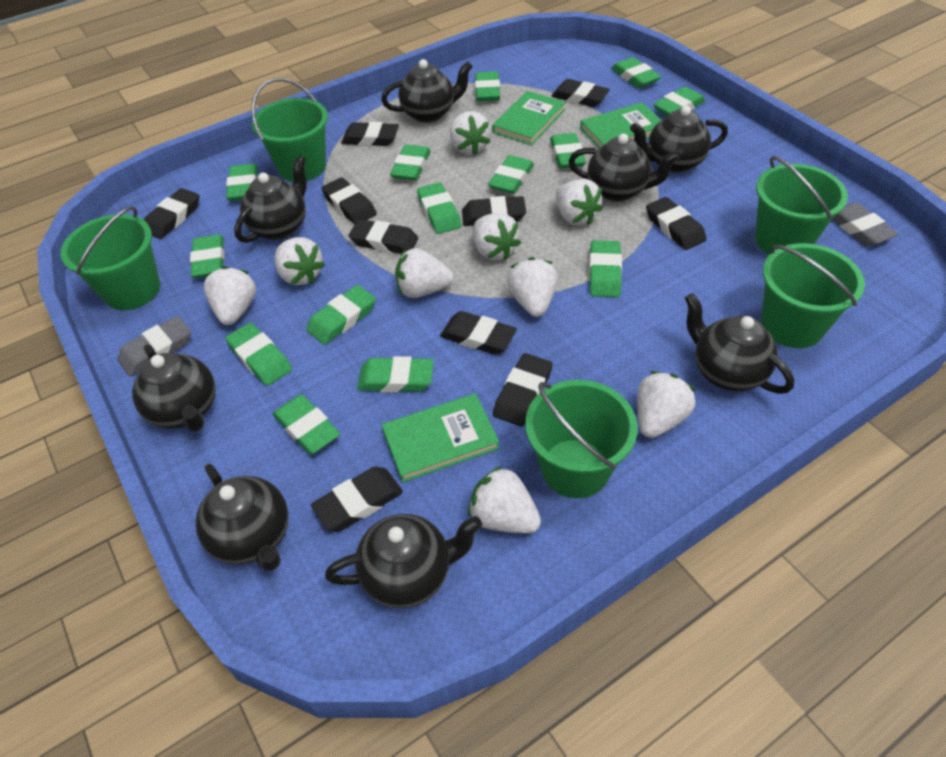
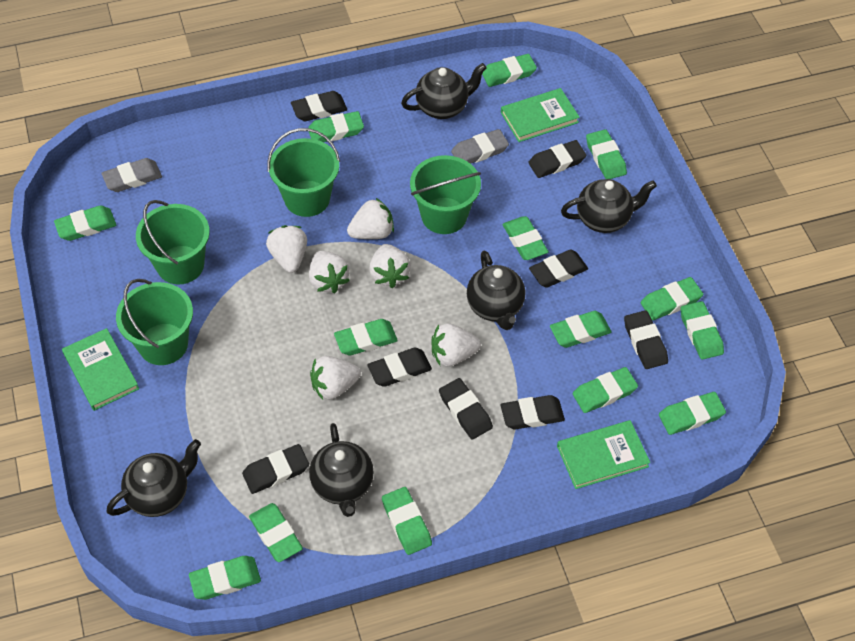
black eraser: [144,188,199,239] [311,467,403,531] [321,177,377,224] [341,122,399,146] [349,219,418,254] [440,311,517,354] [462,196,526,226] [493,353,553,426] [551,79,610,107] [646,197,707,250] = 10 -> [242,444,309,494] [291,91,347,121] [368,348,432,387] [439,378,493,439] [500,395,565,429] [528,140,587,178] [529,249,588,288] [624,310,668,369] = 8
black teapot: [132,344,216,431] [195,464,289,571] [234,155,307,243] [325,514,482,609] [381,59,473,123] [568,133,680,202] [630,106,728,173] [685,293,794,394] = 8 -> [106,439,201,517] [309,423,374,517] [401,63,487,119] [467,250,525,330] [561,179,657,233] = 5
green bucket: [61,206,160,310] [251,78,328,182] [525,380,638,498] [755,156,848,255] [761,243,865,348] = 5 -> [116,279,193,365] [136,200,210,285] [267,128,340,217] [410,155,481,234] = 4
white strawberry: [204,266,256,325] [275,237,325,285] [395,248,454,298] [450,111,491,155] [468,466,541,533] [473,213,521,260] [507,257,558,317] [555,179,603,225] [637,371,696,438] = 9 -> [266,225,307,273] [309,251,350,293] [310,356,361,400] [347,198,394,239] [369,244,411,288] [431,323,481,367] = 6

